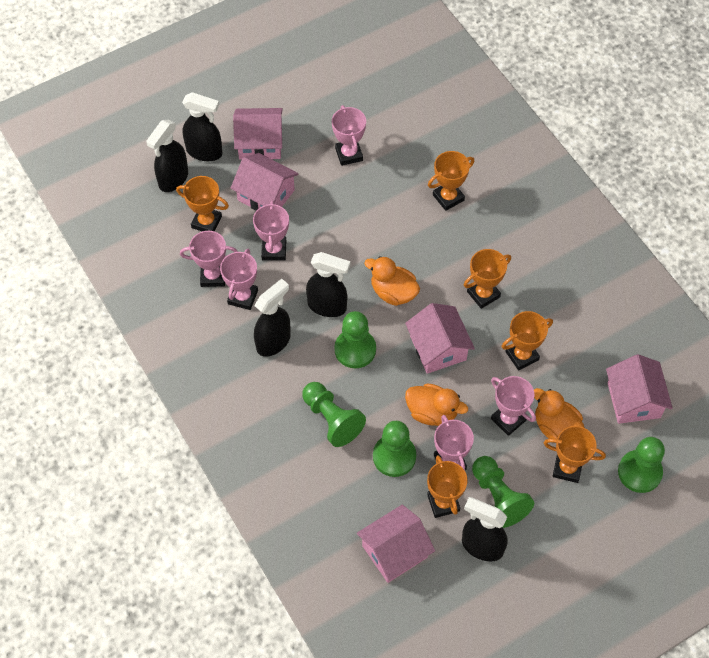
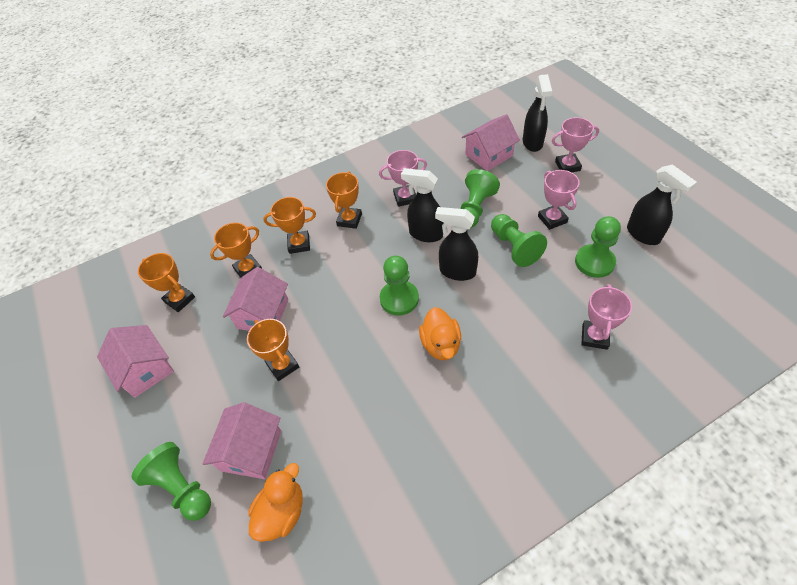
black spray bottle: [146,120,188,192] [182,92,222,161] [254,279,291,357] [306,252,350,317] [462,497,508,562] = 5 -> [401,168,443,242] [435,207,478,281] [523,74,552,152] [627,164,697,245] = 4
orange duck: [364,256,420,306] [405,383,468,426] [534,388,585,439] = 3 -> [248,463,303,542] [419,307,461,360] = 2
orange trophy: [176,176,229,232] [427,455,467,518] [428,151,474,211] [464,249,511,309] [502,311,553,371] [544,426,606,483] = 6 -> [138,253,195,312] [210,223,262,278] [247,319,299,381] [263,197,316,254] [326,172,362,229] = 5
pink house: [231,153,299,211] [233,108,283,160] [357,505,435,583] [405,303,475,374] [606,354,673,424] = 5 -> [97,325,174,398] [203,402,281,479] [223,267,288,331] [462,114,520,171] = 4
pink trophy: [180,231,238,287] [220,249,258,310] [253,201,289,261] [332,105,366,166] [434,415,474,470] [491,376,536,436] = 6 -> [379,150,427,207] [538,170,580,230] [552,117,599,172] [581,284,632,350] = 4

